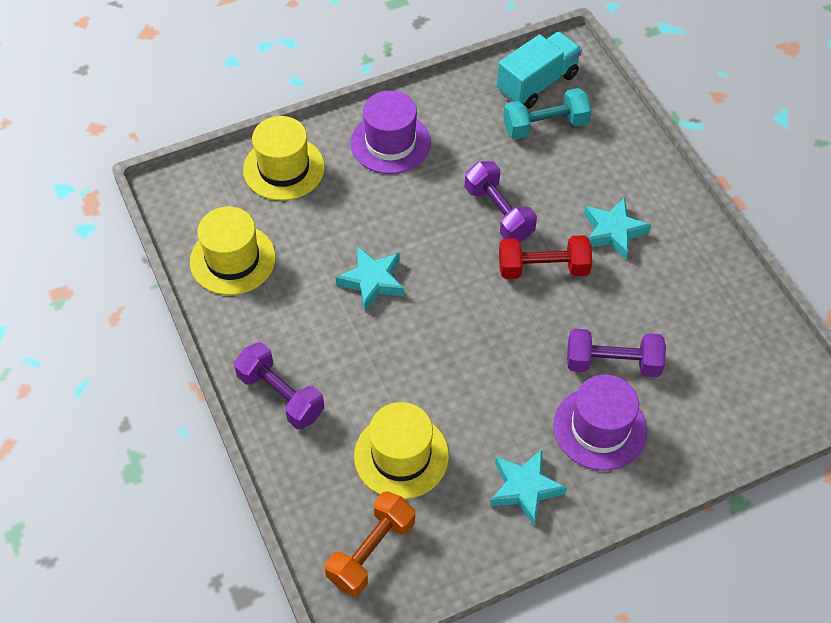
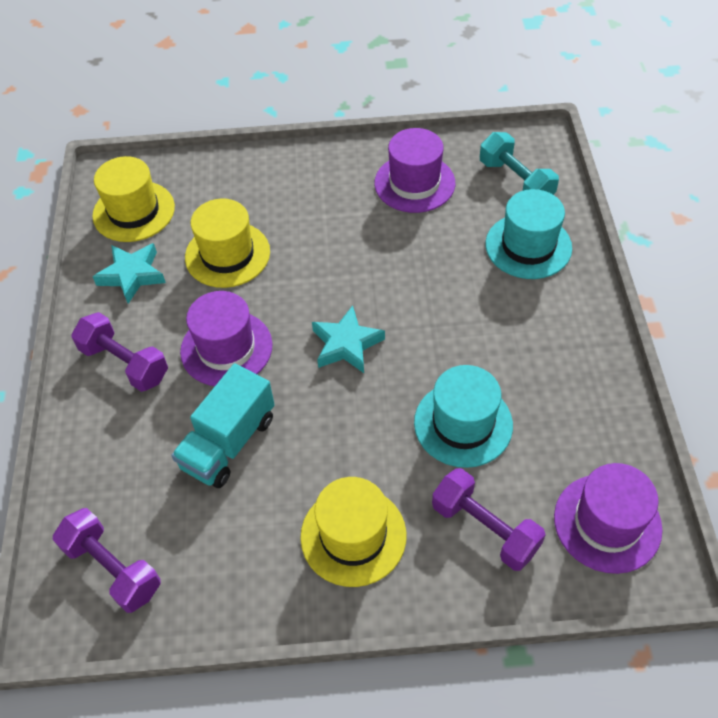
orange dumbbell: [325,491,415,596] = 1 -> none = 0
purple hat: [351,91,431,174] [553,375,647,471] = 2 -> [180,291,272,386] [374,128,455,213] [554,463,662,574] = 3
red dumbbell: [499,235,592,279] = 1 -> none = 0
turquoise hat: none = 0 -> [414,365,513,468] [485,189,572,279] = 2
turquoise star: [335,247,405,311] [490,450,567,526] [584,197,651,260] = 3 -> [93,243,166,304] [312,305,385,373] = 2

